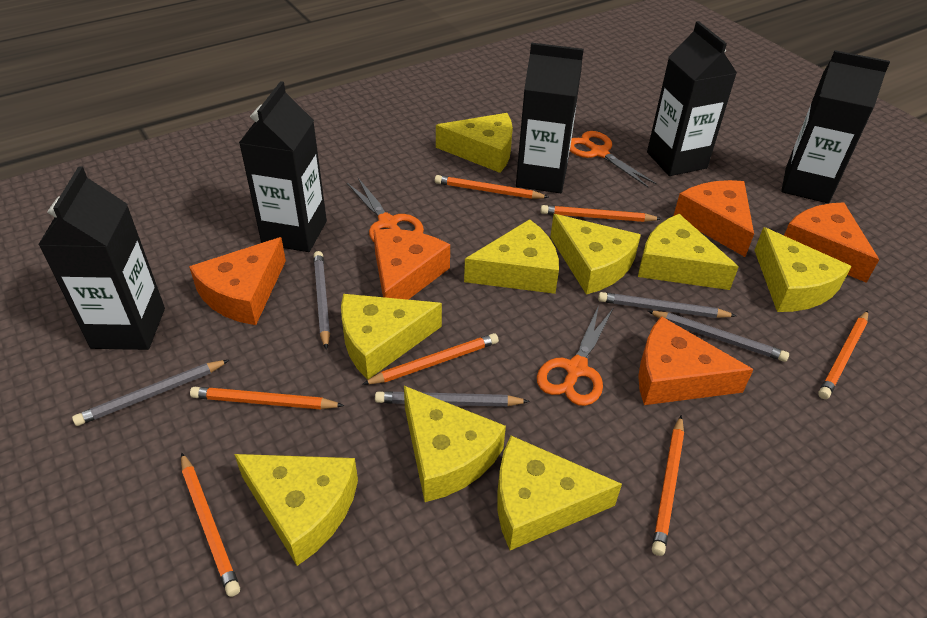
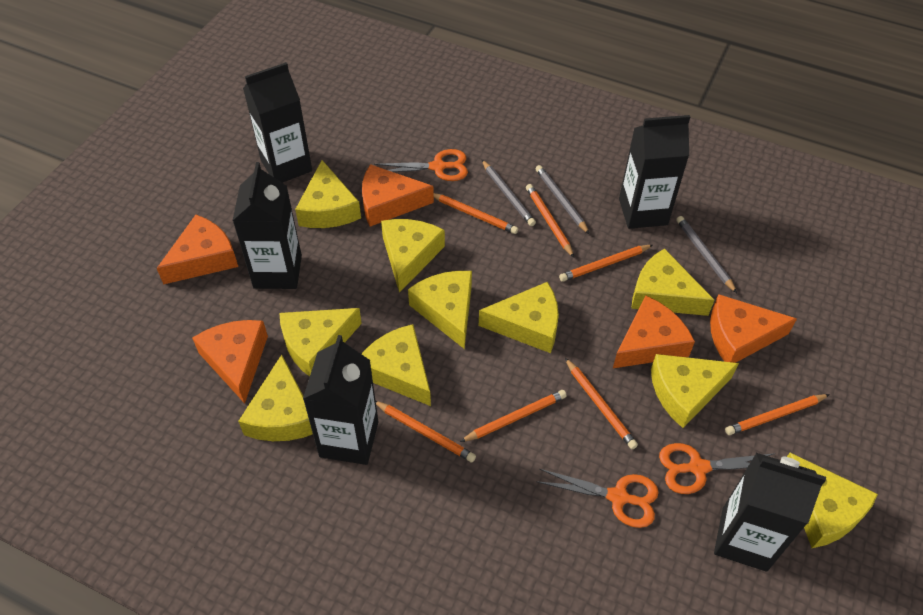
grey pencil: [72,360,229,426] [313,251,330,350] [375,391,530,407] [598,292,736,318] [648,311,789,362] = 5 -> [482,160,536,226] [536,165,589,234] [676,216,737,293] = 3
yellow cheese: [234,454,358,566] [341,294,442,379] [404,386,506,502] [436,113,513,173] [464,219,559,294] [497,436,622,550] [550,214,641,295] [638,214,739,290] [754,227,852,312] = 9 -> [238,355,313,441] [279,308,362,376] [295,160,361,228] [362,324,431,406] [381,219,445,293] [408,271,472,349] [479,282,559,353] [631,248,715,316] [651,354,739,428] [787,453,878,548] = 10

